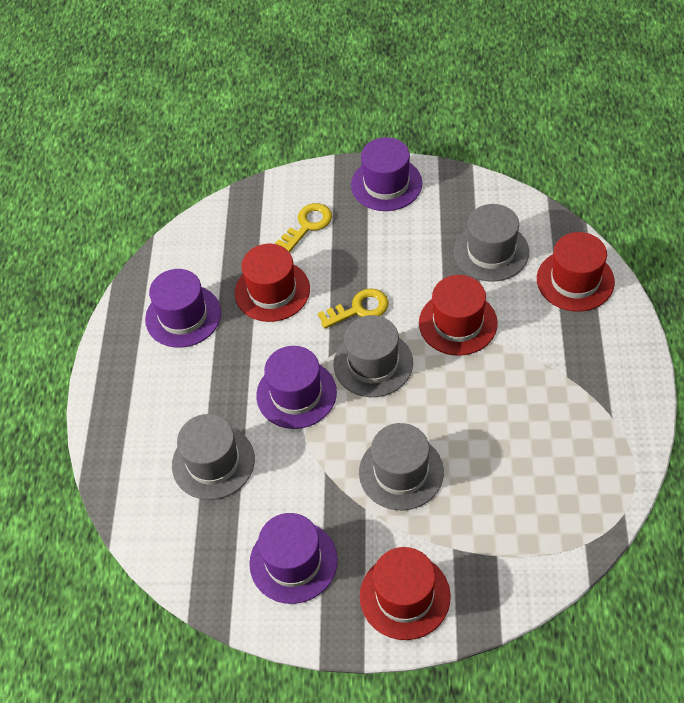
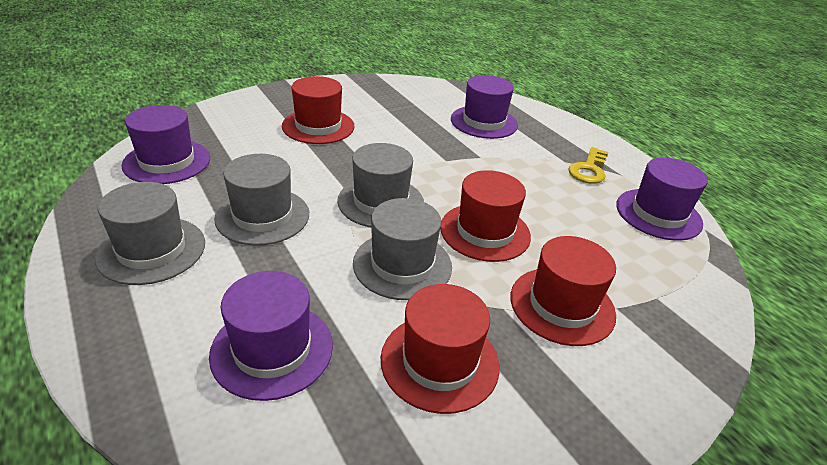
yellow key: [275,203,332,252] [318,288,388,329] = 2 -> [568,147,608,184] = 1

